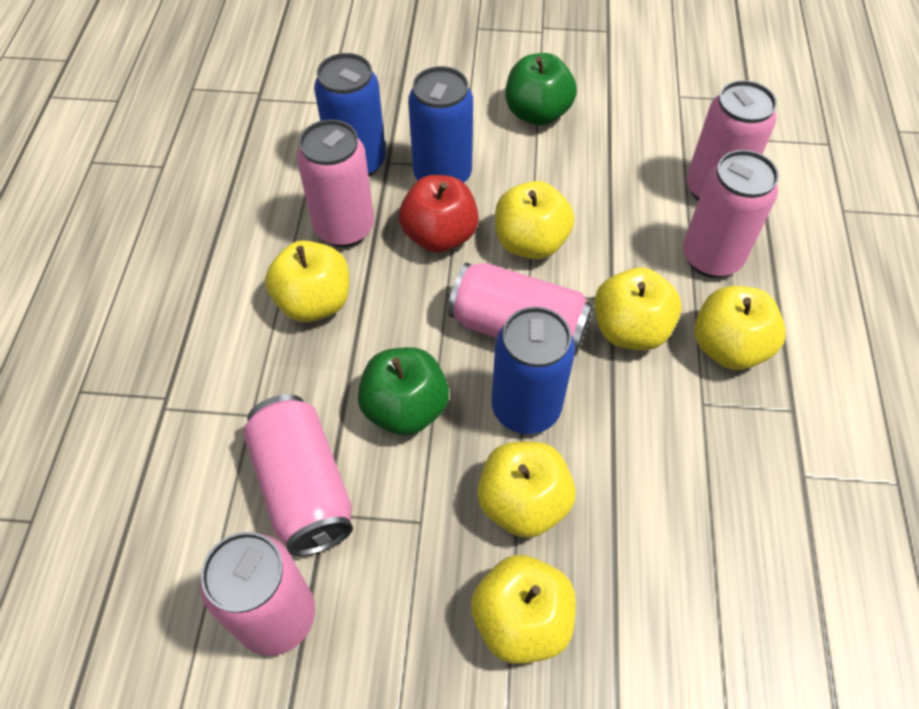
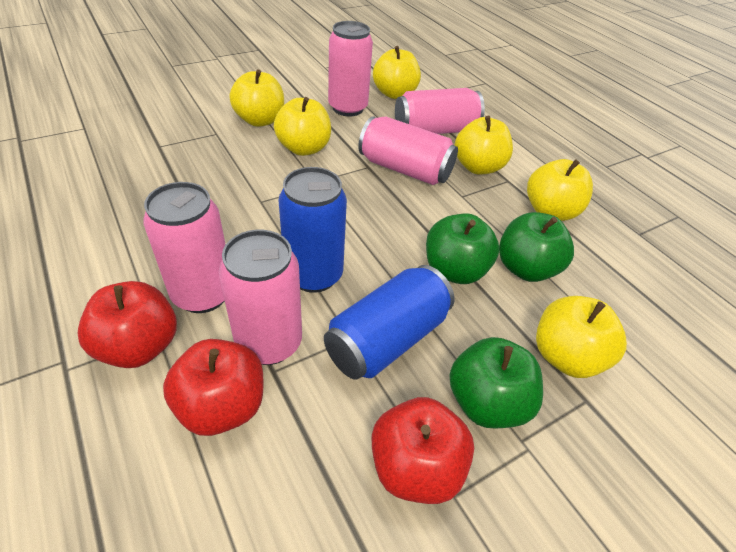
blue can: [314,53,386,176] [408,66,473,183] [491,307,575,434] = 3 -> [278,167,347,293] [324,265,455,380] = 2
green apple: [358,347,449,436] [506,53,577,126] = 2 -> [426,213,499,284] [449,337,543,428] [499,212,574,282] = 3
pink can: [200,532,315,656] [243,394,353,556] [297,120,374,247] [448,263,593,356] [683,150,779,278] [687,80,777,200] = 6 -> [143,182,226,313] [219,230,302,365] [328,21,373,116] [358,116,458,185] [395,88,485,134] = 5
red apple: [399,175,479,253] = 1 -> [77,281,177,368] [163,339,263,436] [372,397,474,504] = 3

